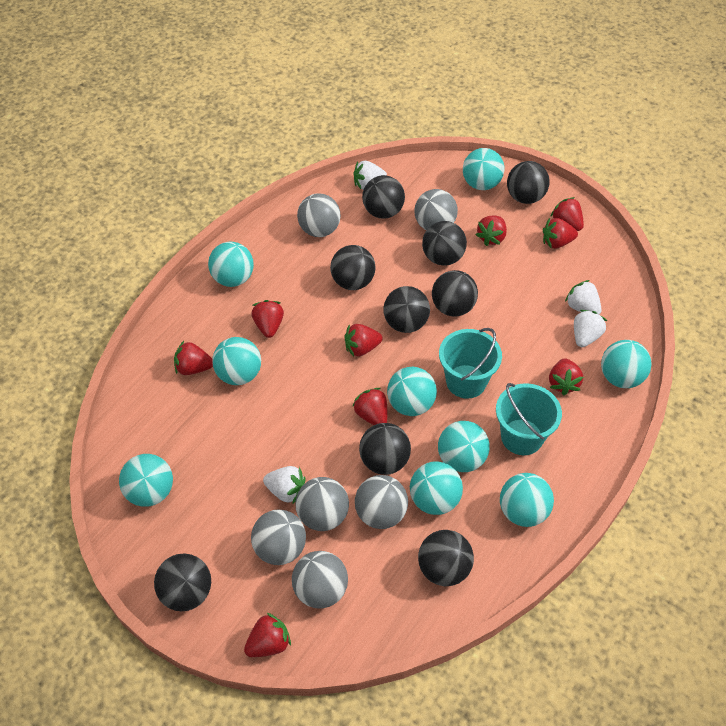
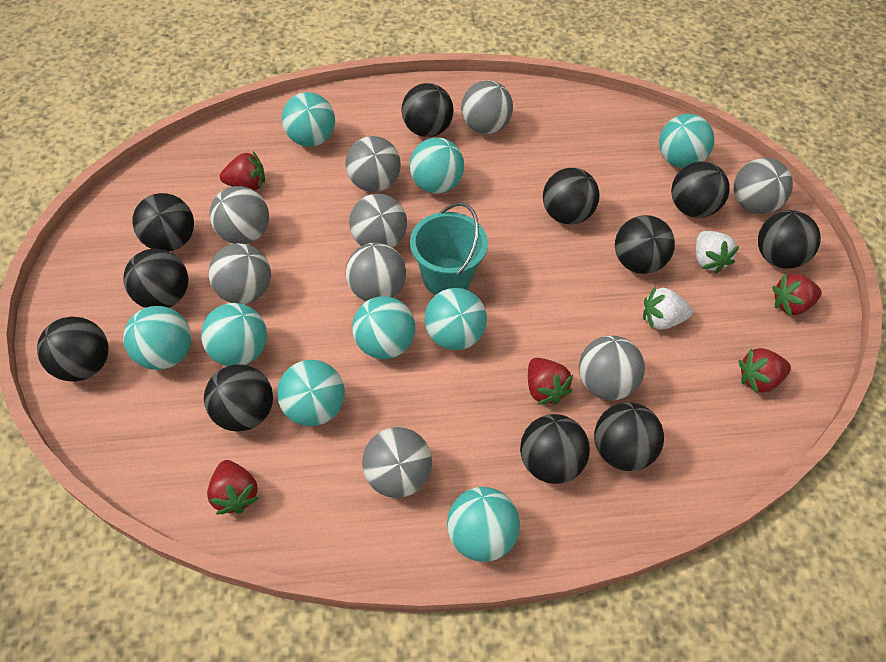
black ball: [154,554,211,611] [330,245,376,290] [359,423,411,475] [362,175,405,219] [383,286,430,333] [418,530,474,586] [422,221,467,266] [432,270,478,317] [507,161,550,204] = 9 -> [37,317,108,381] [123,249,189,308] [132,193,194,251] [204,364,273,432] [401,83,454,137] [520,414,590,484] [543,168,599,225] [594,402,664,471] [615,215,675,274] [671,161,730,218] [758,210,821,269] = 11
grey ball: [251,510,306,565] [292,551,348,609] [295,477,349,531] [297,193,341,237] [355,475,408,529] [415,189,458,230] = 6 -> [208,243,271,304] [209,186,269,244] [346,136,401,192] [346,242,406,301] [349,194,407,248] [362,427,432,498] [461,80,513,134] [579,336,645,400] [733,158,793,214] = 9
red strawberry: [174,341,213,375] [244,613,291,657] [251,300,284,338] [345,324,383,357] [352,388,387,425] [476,215,507,246] [543,218,578,248] [549,358,583,395] [550,197,584,231] = 9 -> [207,460,259,514] [220,152,265,191] [528,358,573,405] [739,348,791,394] [772,274,822,316] = 5
turquoise bucket: [439,328,502,399] [496,383,562,455] = 2 -> [410,202,488,295] = 1
white strawberry: [263,466,306,503] [353,161,387,190] [565,280,602,315] [574,310,607,347] = 4 -> [643,286,693,330] [696,231,739,273] = 2

